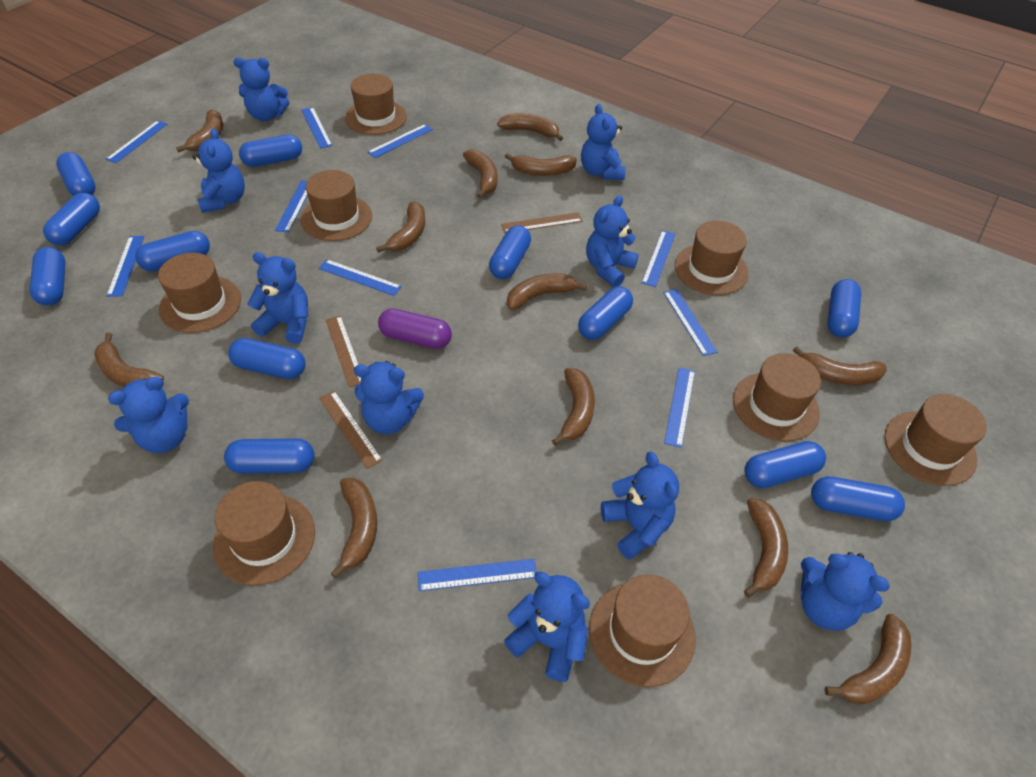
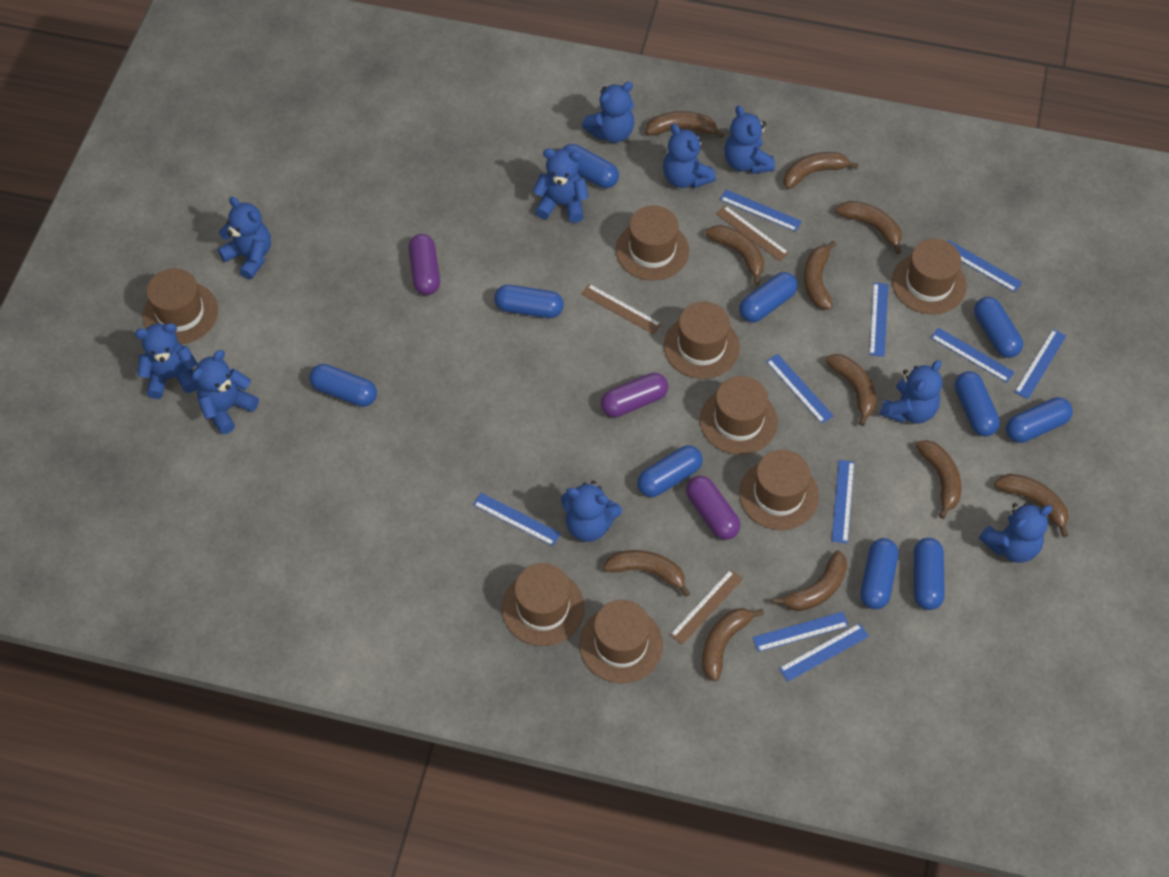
blue capsule: [29,247,66,306] [43,193,100,246] [56,152,96,196] [135,231,210,271] [224,438,315,474] [228,338,305,379] [239,135,302,167] [489,225,531,279] [578,286,633,340] [745,441,826,488] [811,476,905,521] [827,279,861,337] = 12 -> [309,364,377,407] [494,285,564,318] [562,144,619,188] [637,445,703,497] [739,272,798,323] [860,538,899,609] [914,538,945,610] [955,371,1000,436] [974,297,1023,358] [1006,397,1073,443] = 10
brown banana: [94,333,164,387] [176,109,223,153] [330,478,377,579] [376,201,425,253] [463,150,497,198] [497,113,563,141] [505,153,577,176] [507,273,587,310] [552,368,595,446] [744,498,788,597] [793,346,887,385] [825,614,912,705] = 12 -> [603,550,690,597] [646,111,724,139] [702,608,764,681] [705,225,764,285] [772,550,847,611] [783,152,859,189] [804,241,836,310] [825,354,877,426] [835,201,902,254] [915,440,962,519] [994,474,1069,537] = 11
purple capsule: [378,309,452,349] = 1 -> [408,234,440,295] [601,373,668,417] [686,476,740,540] = 3

